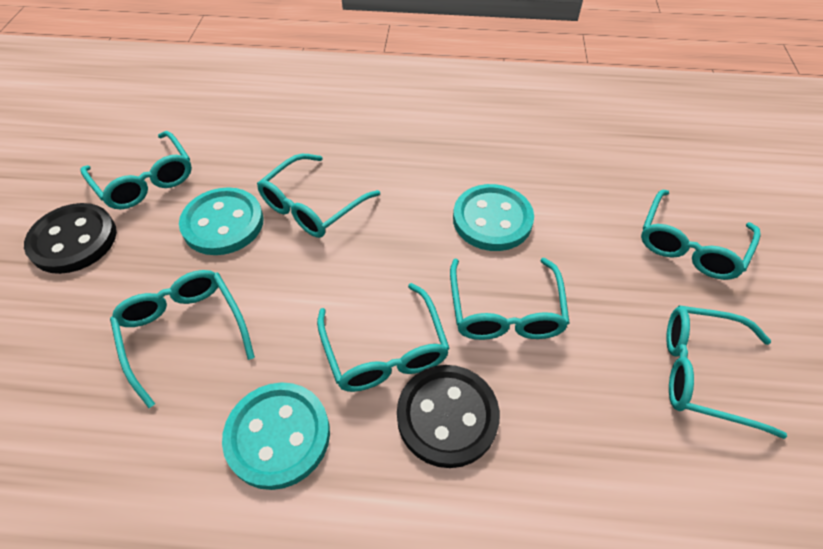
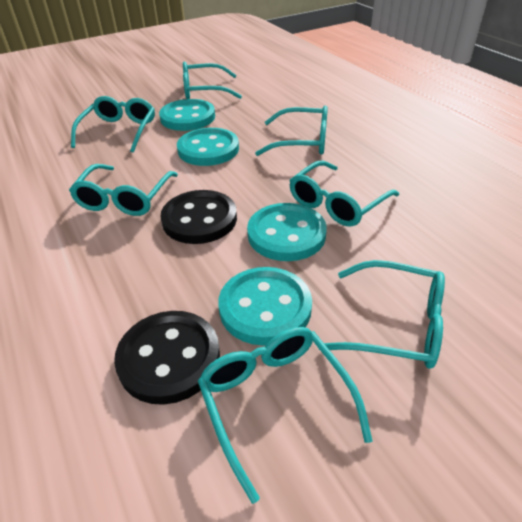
turquoise button: [179,187,264,255] [222,382,330,490] [453,184,534,251] = 3 -> [159,99,215,131] [177,128,239,166] [218,267,312,346] [247,203,327,261] = 4

